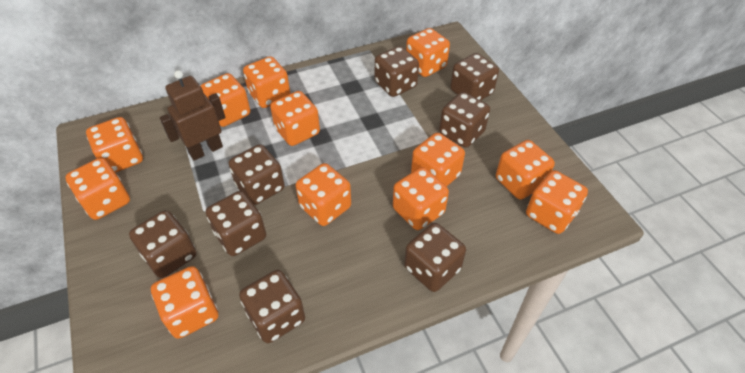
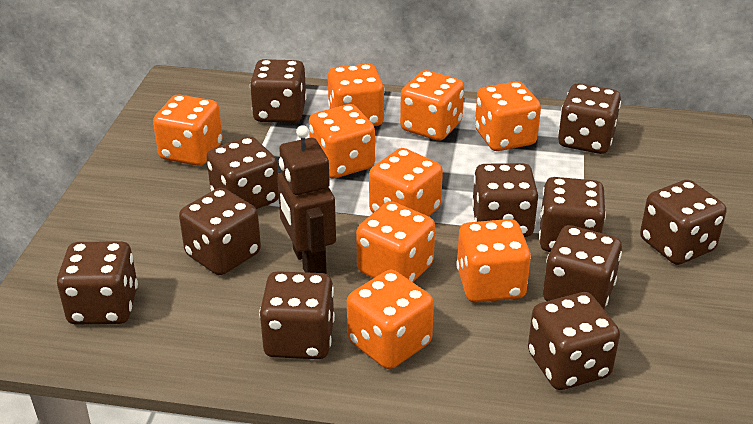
brown dice: [129,210,196,278] [206,191,266,256] [229,144,285,205] [239,270,305,343] [375,46,419,97] [404,223,466,292] [439,92,490,148] [450,53,499,100] = 8 -> [57,241,138,324] [179,188,261,275] [206,136,279,209] [250,59,307,123] [259,271,335,359] [472,163,538,237] [528,292,620,390] [539,177,606,252] [543,225,622,309] [558,83,621,154] [640,180,726,265] = 11
orange dice: [65,158,130,220] [86,117,143,173] [151,266,218,339] [201,73,250,127] [243,56,290,108] [270,91,320,146] [296,163,351,226] [393,167,449,230] [406,28,450,77] [411,133,465,186] [496,140,555,200] [526,170,588,234] = 12 -> [153,94,223,166] [309,104,375,178] [328,64,385,126] [347,270,434,369] [356,201,435,282] [369,148,443,216] [400,70,464,141] [456,219,531,303] [475,81,541,151] = 9

